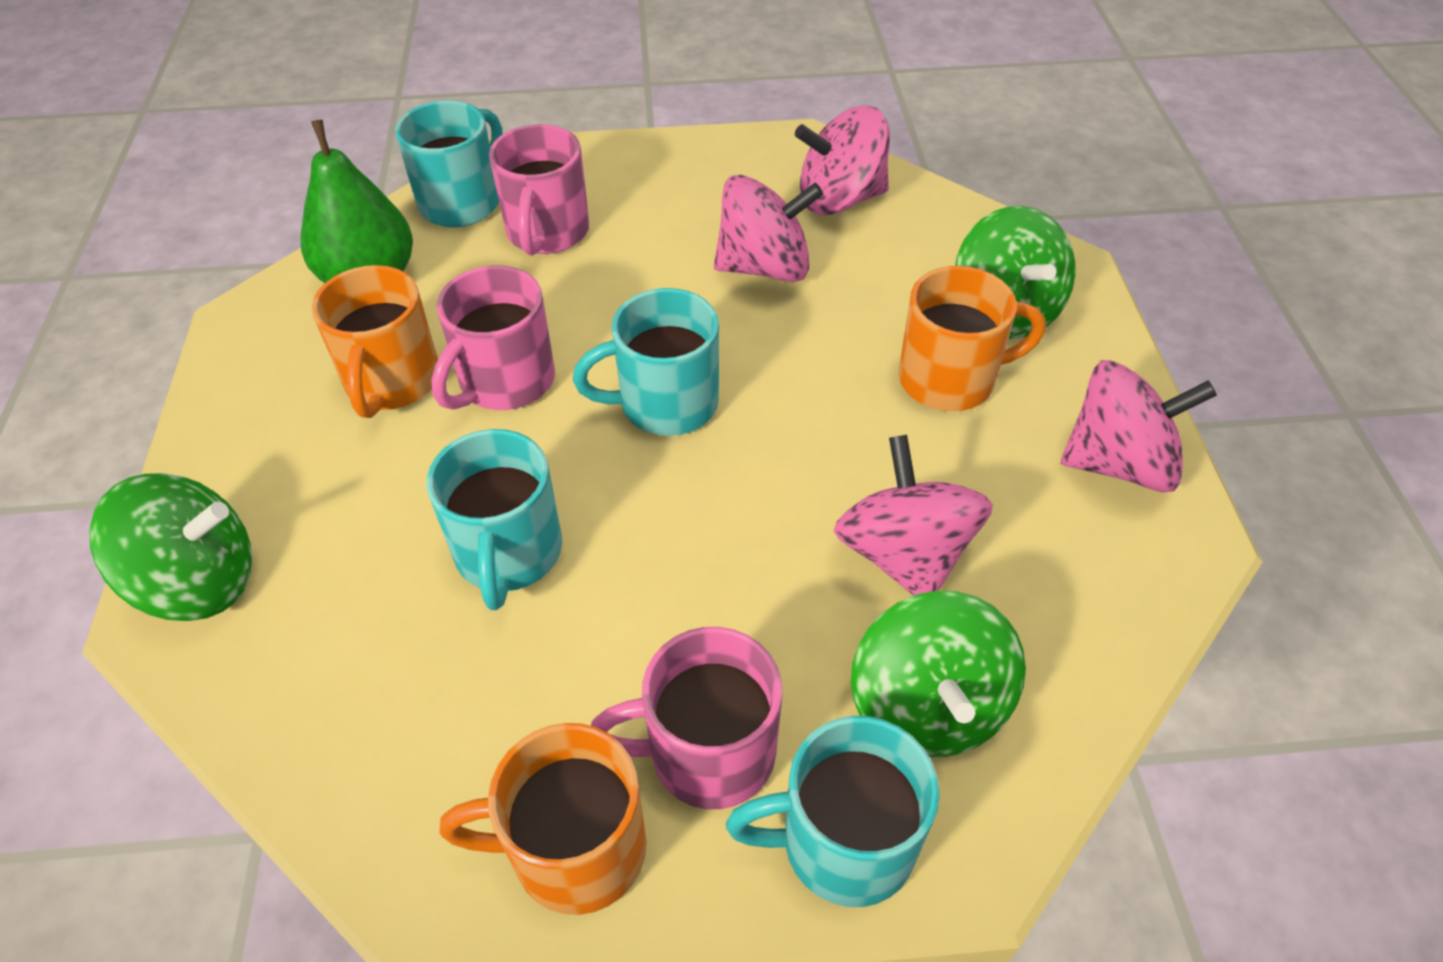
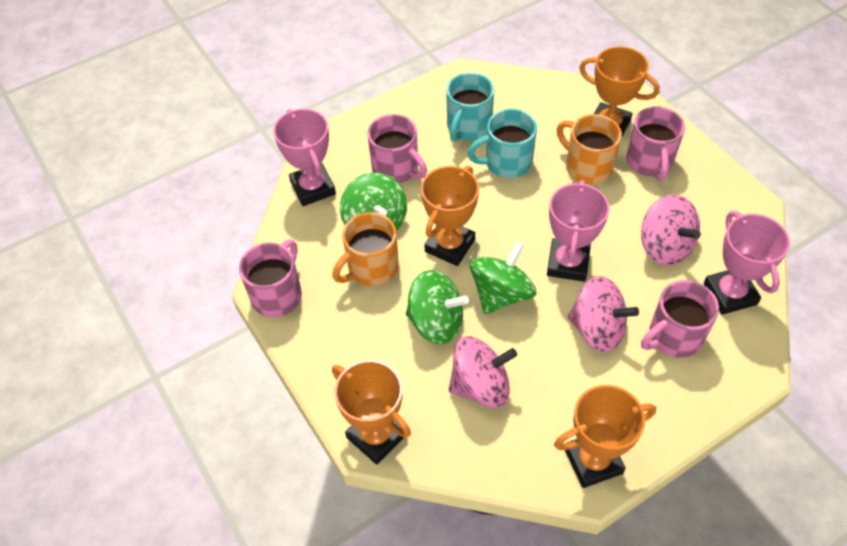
green pear: [301,120,413,283] = 1 -> none = 0
orange mug: [312,265,438,418] [439,723,647,915] [898,266,1046,411] = 3 -> [332,212,399,286] [557,114,622,185] = 2
orange trophy: none = 0 -> [332,360,411,465] [421,166,479,266] [554,385,656,488] [579,46,660,136] = 4
pink mug: [431,265,555,410] [489,124,589,256] [591,627,783,809] = 3 -> [239,240,302,317] [367,114,427,183] [626,106,685,181] [641,280,719,358] = 4
pink spinning top: [714,175,823,282] [795,106,890,215] [834,435,993,596] [1061,360,1217,492] = 4 -> [448,336,517,408] [568,276,639,352] [641,194,701,266] = 3
pink trophy: none = 0 -> [273,109,336,206] [547,180,610,282] [704,211,790,315] = 3
turquoise mug: [395,101,502,228] [427,429,562,610] [573,288,719,436] [726,716,940,907] = 4 -> [446,72,494,142] [467,109,537,178] = 2

